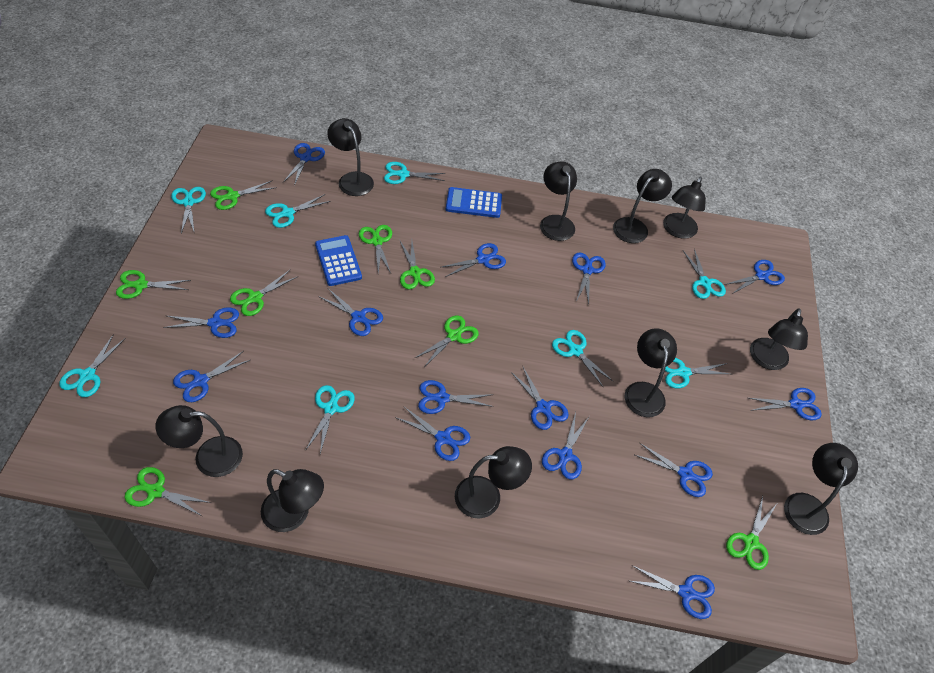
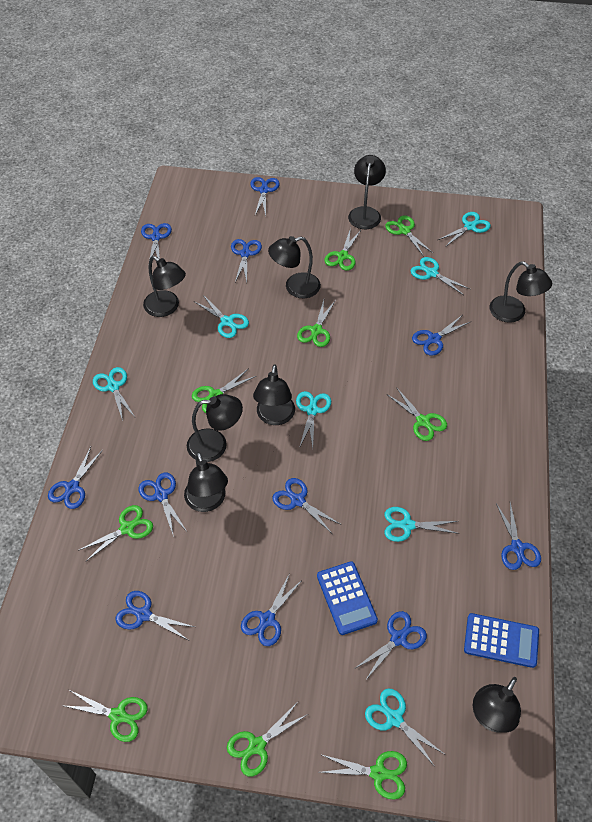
black lamp: [155,405,243,477] [261,469,324,532] [327,118,374,196] [455,446,532,518] [540,162,577,241] [613,169,672,243] [625,328,677,417] [663,177,706,239] [750,308,808,370] [784,443,858,535] = 10 -> [143,256,186,317] [184,452,228,512] [187,394,243,462] [253,364,295,425] [268,236,321,298] [348,155,386,229] [473,677,521,733] [490,261,552,323] = 8
blue scissors: [163,307,239,338] [173,351,250,402] [283,143,325,186] [318,289,383,336] [395,406,470,461] [418,380,493,414] [442,243,506,277] [511,367,569,430] [542,412,589,479] [572,253,606,304] [630,565,715,619] [635,443,713,497] [724,260,785,294] [749,388,822,420] = 14 -> [48,447,103,509] [116,591,195,640] [139,473,186,537] [141,223,172,266] [231,239,262,282] [241,573,303,646] [250,177,280,215] [272,478,342,533] [354,611,427,681] [412,316,470,356] [496,503,541,570] = 11
green scissors: [116,270,191,299] [124,467,211,516] [210,180,277,210] [230,270,297,316] [359,225,392,274] [400,241,435,289] [415,315,479,367] [726,496,777,570] = 8 -> [61,690,148,742] [78,505,153,562] [192,368,256,413] [227,702,308,777] [297,300,336,347] [320,751,407,800] [325,228,361,271] [385,215,433,256] [388,387,447,441] = 9
turquoise scissors: [59,334,126,397] [171,187,206,234] [265,194,331,228] [305,385,355,454] [384,162,445,184] [552,330,613,387] [665,358,730,388] [683,249,726,299] = 8 -> [93,367,135,421] [195,295,249,338] [296,391,331,448] [365,688,446,767] [385,507,460,542] [411,257,470,295] [438,212,491,247] = 7

